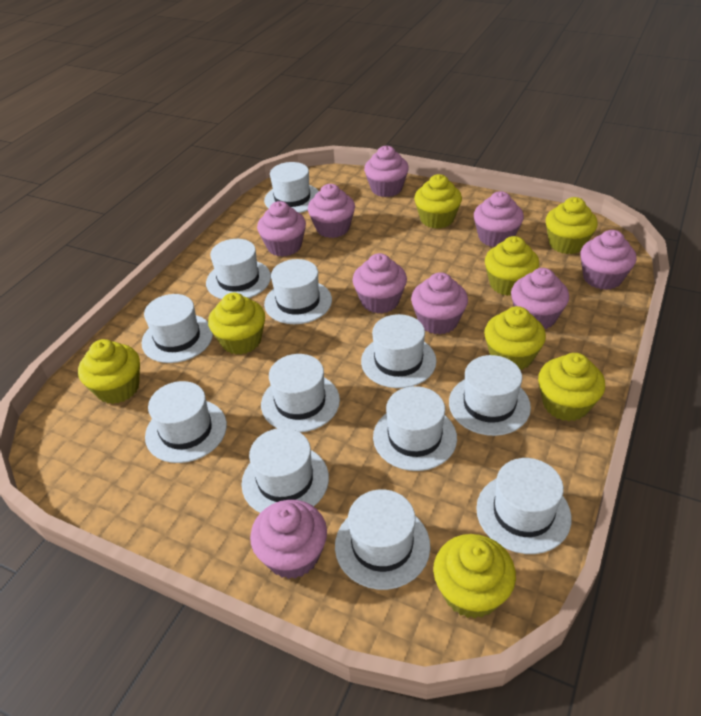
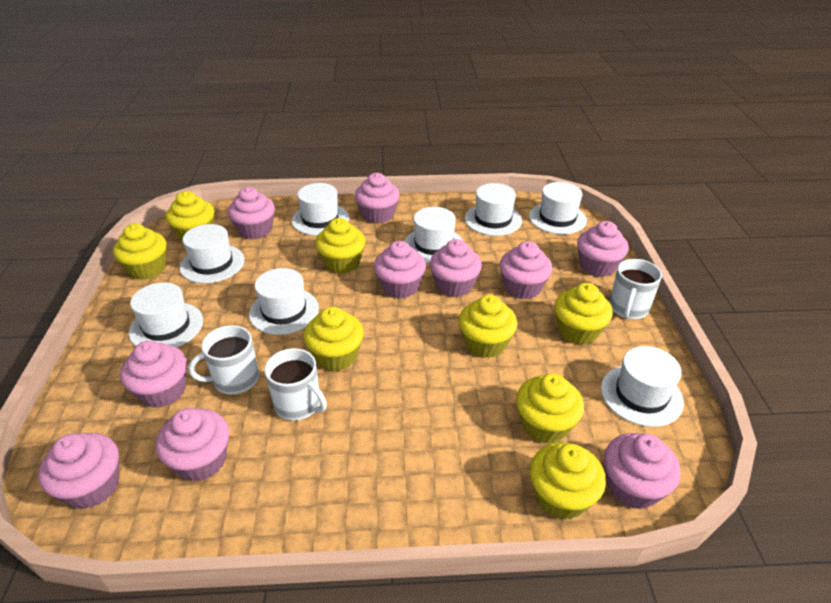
pink cupcake: [250,500,327,579] [257,201,306,257] [308,184,355,238] [352,253,407,314] [364,146,409,197] [411,272,468,335] [474,191,524,247] [511,268,569,329] [580,230,637,290] = 9 -> [38,433,119,509] [120,341,187,408] [156,408,229,482] [228,187,275,239] [355,173,400,223] [374,241,426,299] [430,239,482,297] [500,241,552,299] [577,221,629,277] [604,433,681,509] = 10
white hat: [141,294,213,363] [145,381,227,463] [206,239,271,299] [242,428,329,513] [261,354,340,432] [264,162,319,213] [264,259,332,324] [335,489,430,590] [361,314,437,388] [373,386,457,471] [449,355,531,436] [476,458,572,554] = 12 -> [129,282,203,347] [180,224,245,283] [249,268,319,335] [292,183,349,236] [404,207,463,263] [465,183,522,236] [529,182,587,234] [601,346,684,427] = 8
white mug: none = 0 -> [188,325,259,394] [264,348,327,420] [609,259,662,319] = 3

